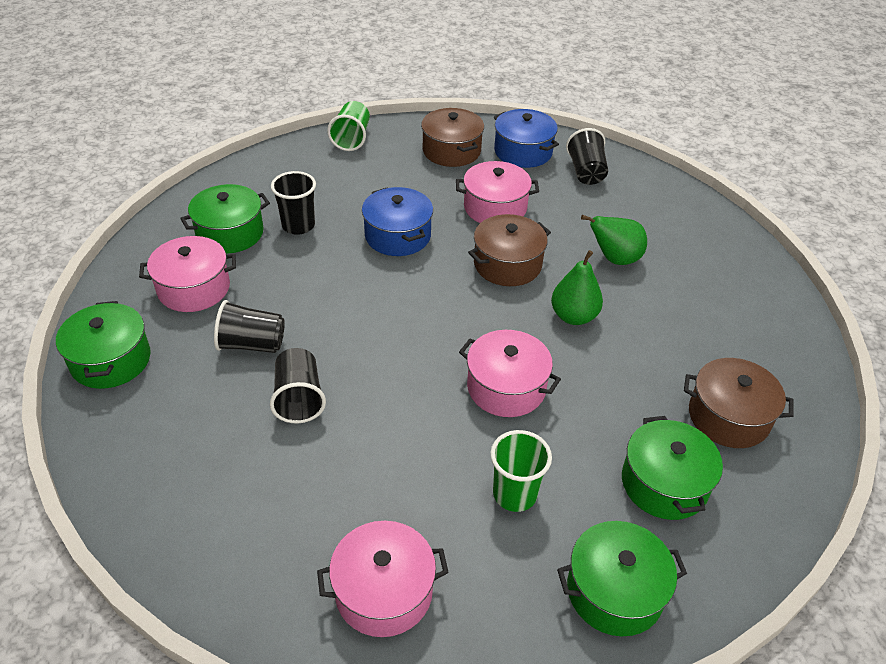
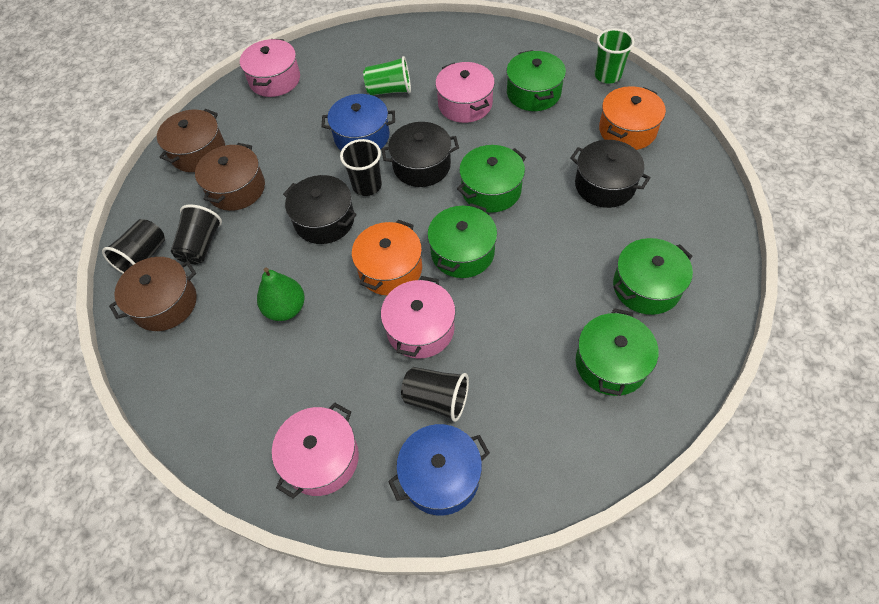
black pot: none = 0 -> [283,175,357,244] [381,122,459,187] [570,140,651,208] = 3
green pear: [551,250,603,325] [581,215,647,265] = 2 -> [257,267,305,321] = 1
green pot: [56,301,151,389] [180,184,270,254] [557,521,687,636] [622,416,723,520] = 4 -> [427,203,497,278] [457,145,526,213] [506,50,566,111] [576,308,658,396] [613,238,693,315] = 5
orange pot: none = 0 -> [352,220,422,295] [599,86,666,150] = 2

